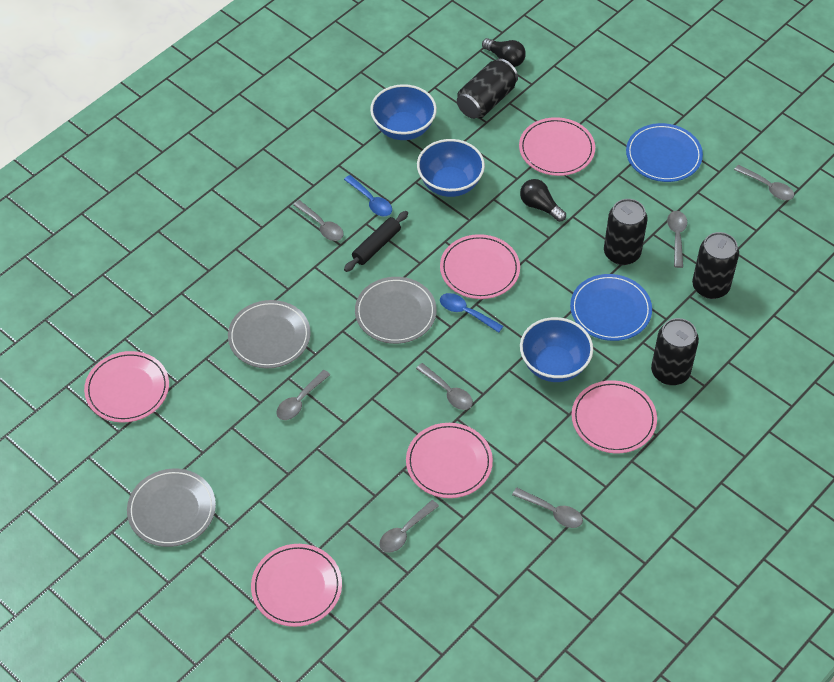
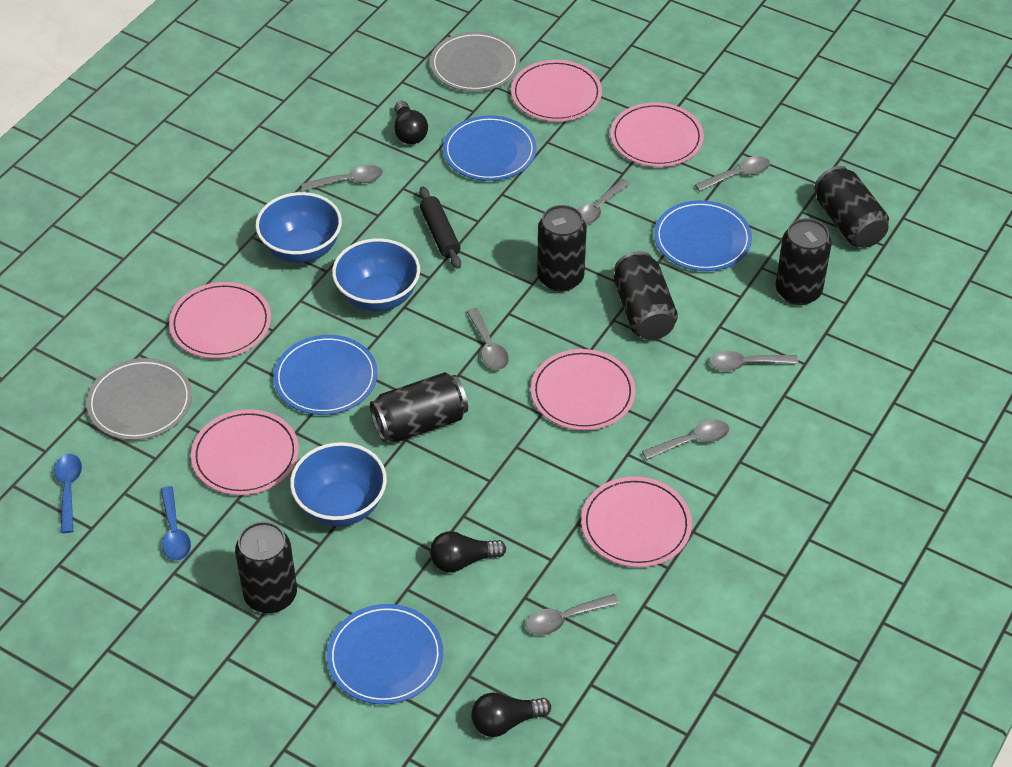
black can: [457,59,518,119] [604,199,648,265] [651,318,699,385] [692,232,739,299] = 4 -> [235,521,297,613] [370,372,468,442] [537,205,587,292] [614,251,678,340] [776,218,832,305] [814,166,889,248] = 6
black light bulb: [482,38,526,67] [520,179,566,222] = 2 -> [394,101,428,144] [430,531,506,572] [471,692,551,737] = 3
blue plate: [570,274,652,341] [626,123,703,182] = 2 -> [273,335,378,415] [327,604,443,705] [443,115,536,181] [654,200,752,271] = 4
grey plate: [127,469,216,547] [228,300,311,369] [355,277,437,344] = 3 -> [86,358,192,440] [430,32,520,92] = 2

